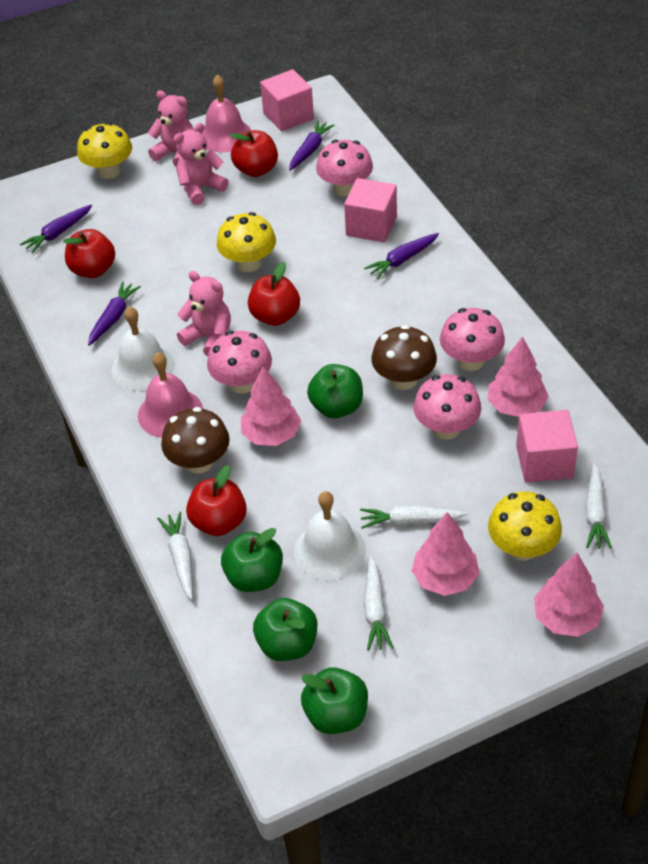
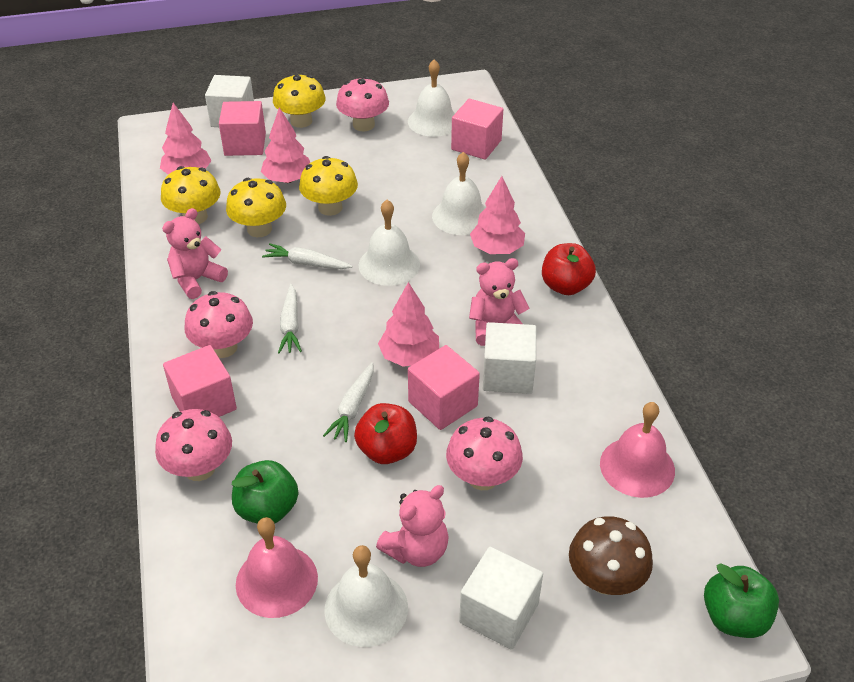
brown mushroom: [161,407,230,474] [371,325,437,390] = 2 -> [569,516,653,595] = 1
green apple: [221,528,283,592] [253,598,317,661] [301,667,368,734] [307,364,363,418] = 4 -> [232,460,298,524] [704,563,779,638] = 2
pink cube: [260,69,314,131] [344,178,397,242] [516,410,578,483] = 3 -> [163,345,237,417] [219,101,266,156] [408,345,480,430] [451,99,503,160] = 4
purple carrot: [20,204,92,253] [88,281,141,346] [289,120,335,171] [364,233,439,279] = 4 -> none = 0
red apple: [63,229,115,278] [186,465,247,536] [230,130,278,177] [248,262,300,326] = 4 -> [354,403,417,464] [542,243,596,295] = 2
white bell: [111,307,175,391] [294,491,366,581] = 2 -> [324,545,408,647] [359,200,420,286] [408,59,455,137] [432,152,486,235] = 4
white carrot: [157,512,193,600] [360,505,467,529] [364,555,394,651] [585,463,612,549] = 4 -> [262,243,353,269] [278,284,302,353] [323,362,374,442] = 3
white cube: none = 0 -> [205,75,254,127] [459,547,543,650] [483,322,536,394] = 3
yellow mushroom: [77,122,132,179] [216,212,276,272] [488,491,562,561] = 3 -> [161,166,221,224] [226,178,286,237] [273,74,326,128] [299,156,358,216] = 4

